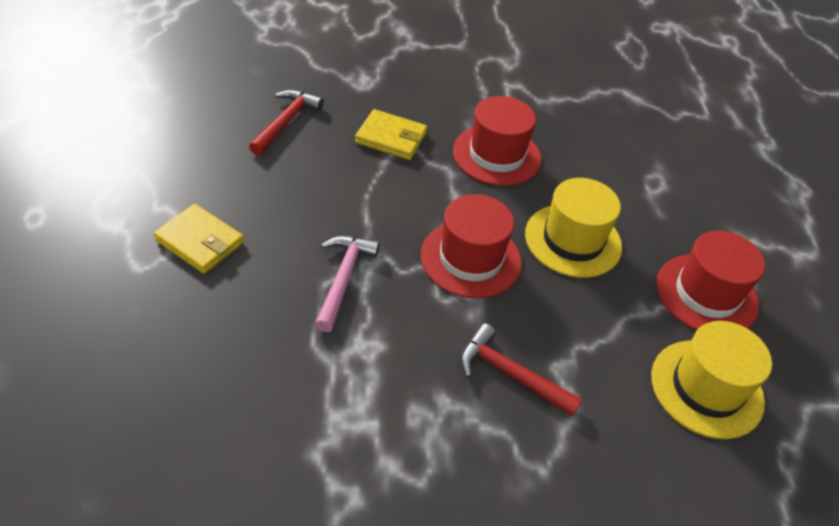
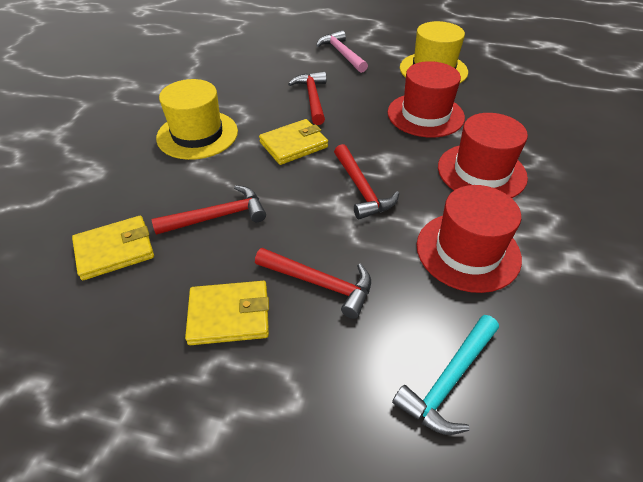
red hammer: [249,90,324,156] [460,323,582,417] = 2 -> [152,185,266,235] [255,248,371,319] [288,71,326,125] [334,144,399,219] = 4
turquoise hammer: none = 0 -> [392,315,499,435] = 1
yellow wallet: [154,204,244,274] [355,109,427,160] = 2 -> [72,216,154,280] [185,281,269,345] [259,119,328,165] = 3

